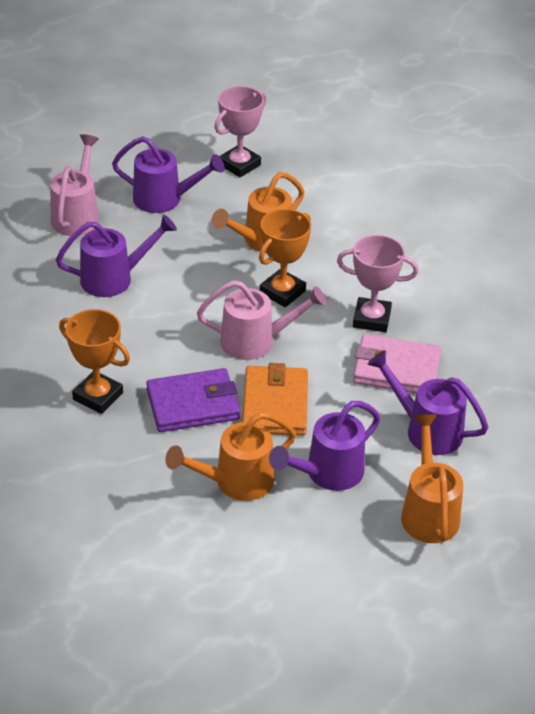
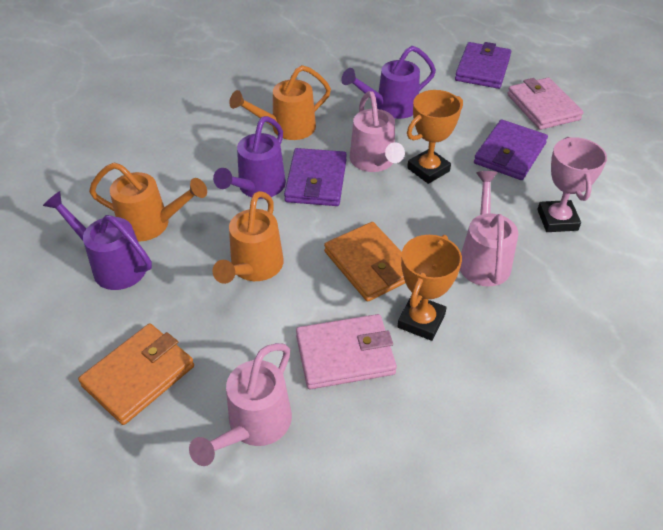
orange wallet: [242,363,308,436] = 1 -> [78,324,194,425] [324,222,405,302] = 2
pink trophy: [214,86,267,177] [337,235,418,332] = 2 -> [537,137,607,232] = 1
pink wallet: [353,334,441,393] = 1 -> [296,314,397,389] [507,77,583,130] = 2
pink watering can: [50,134,99,236] [197,280,327,360] = 2 -> [189,343,292,466] [350,91,405,172] [460,171,518,286] = 3
purple wallet: [146,368,240,432] = 1 -> [284,148,347,206] [455,42,511,89] [474,119,548,180] = 3
purple watering can: [56,215,177,297] [112,136,225,213] [269,401,381,491] [367,350,489,455] = 4 -> [43,191,152,290] [213,116,286,199] [341,46,436,119] = 3

